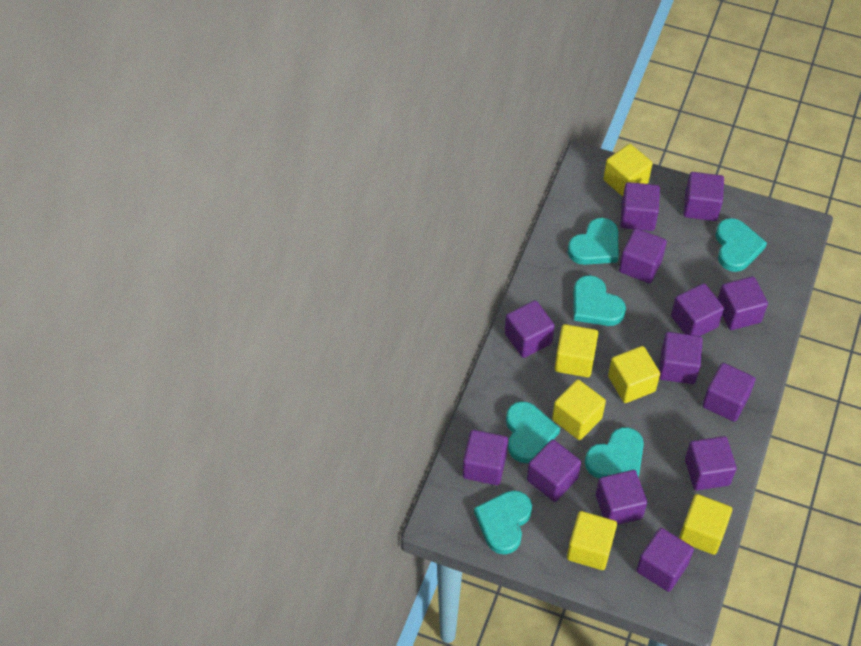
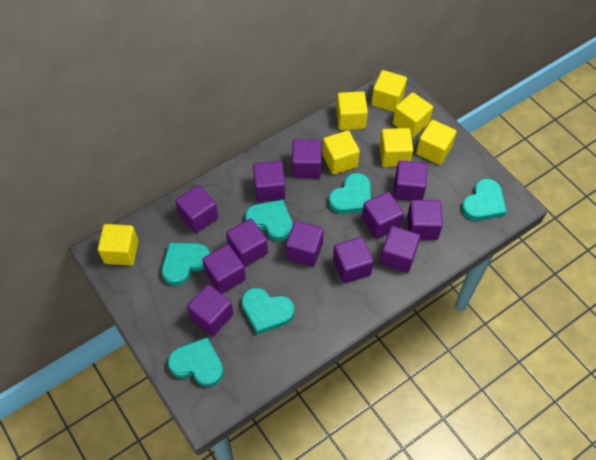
purple cube: [463,430,508,485] [505,300,555,358] [527,440,581,502] [596,470,647,525] [619,228,667,283] [620,182,660,231] [636,528,694,592] [659,332,703,384] [671,283,724,336] [684,172,724,221] [685,436,737,491] [702,363,756,422] [718,276,768,330] = 13 -> [175,185,218,233] [187,284,233,336] [202,244,246,294] [226,219,268,267] [253,161,285,202] [286,221,324,266] [292,139,322,178] [333,237,374,283] [362,192,404,239] [380,226,420,273] [394,160,428,201] [407,200,443,240] = 12
yellow cube: [552,379,606,440] [554,324,598,377] [567,511,617,570] [603,144,653,197] [608,346,660,403] [679,494,732,555] = 6 -> [98,224,139,266] [322,130,360,174] [336,91,368,130] [371,70,407,112] [380,128,413,167] [393,92,433,138] [416,120,457,165] = 7

